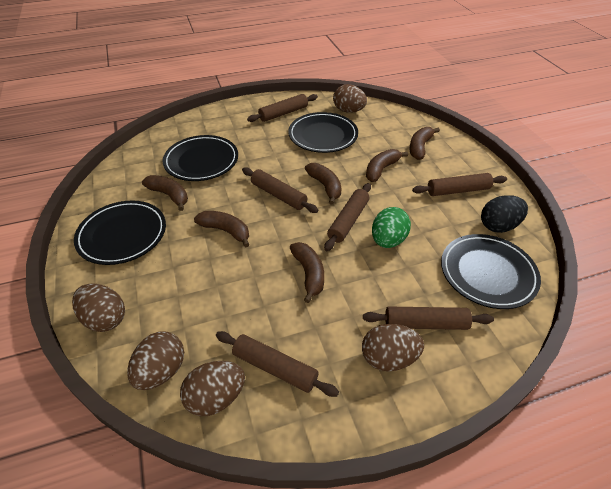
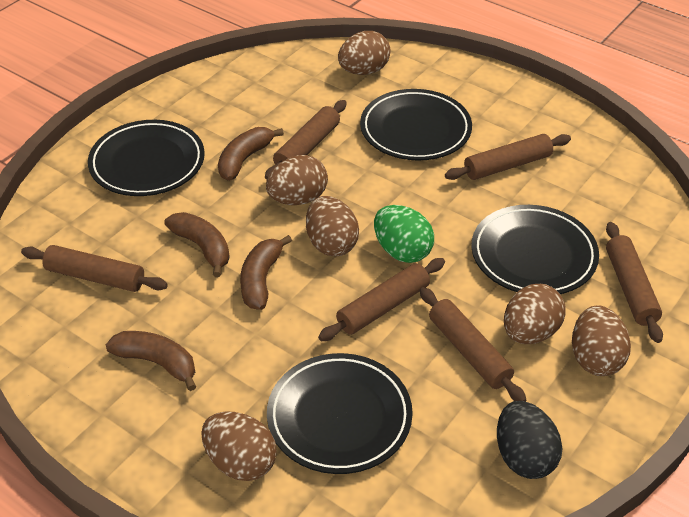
brown banana: [142,175,188,211] [194,211,249,248] [290,242,324,303] [305,163,342,205] [366,149,408,182] [410,127,440,160] = 6 -> [106,331,196,391] [164,212,230,277] [218,127,284,181] [240,235,292,310] = 4
brown egg: [72,283,125,332] [127,332,184,390] [180,361,245,416] [333,84,367,113] [362,324,424,371] = 5 -> [201,411,277,481] [266,155,328,205] [306,196,359,256] [338,31,391,75] [504,284,566,344] [572,305,631,376] = 6

